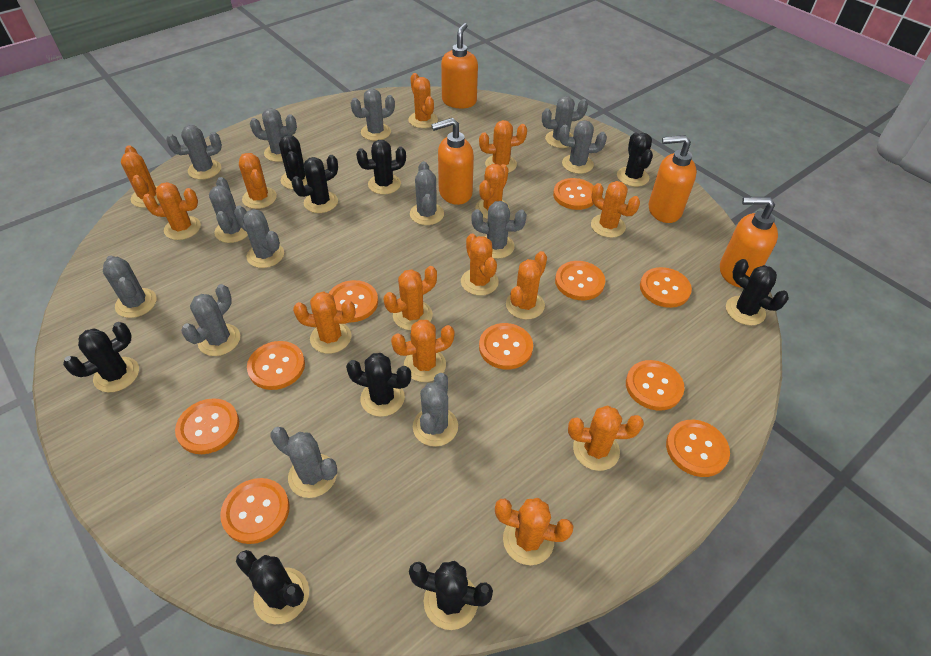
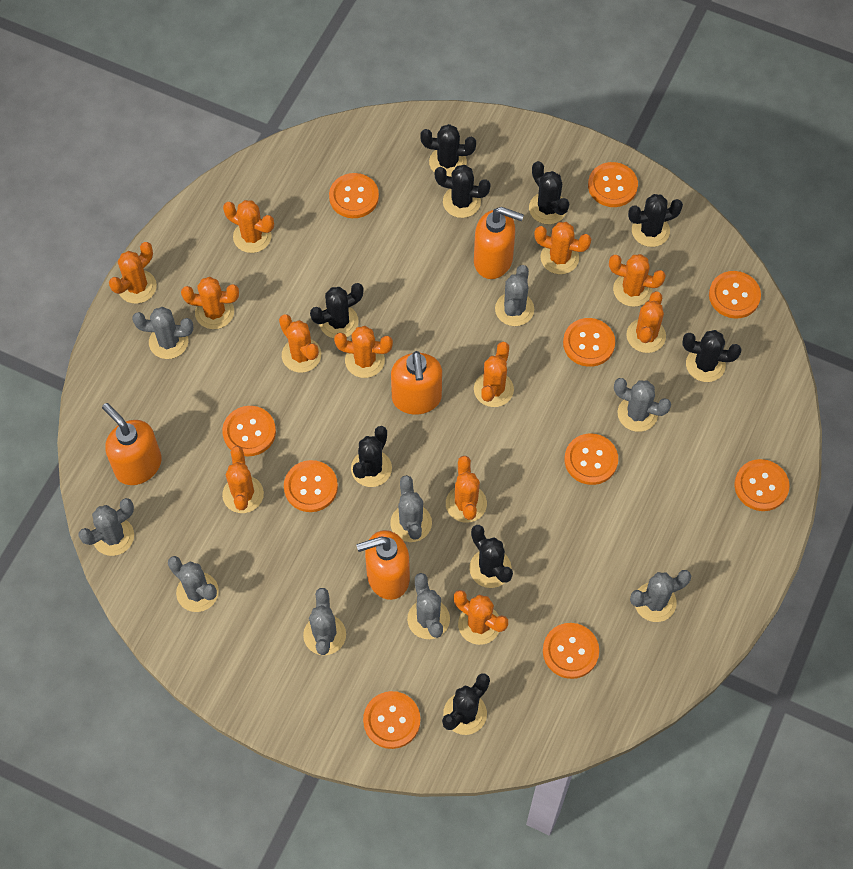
grey cactus: [103,255,157,318] [166,125,222,180] [181,284,240,356] [209,177,248,243] [234,206,284,268] [250,108,297,162] [270,427,337,498] [351,89,395,141] [410,161,444,225] [413,373,458,447] [471,201,527,259] [542,96,588,148] [559,120,607,174] = 13 -> [78,498,134,556] [132,307,193,359] [168,556,219,612] [303,588,346,655] [390,475,432,542] [407,573,450,639] [495,265,534,326] [614,378,671,432] [630,570,691,622] = 9
orange cactus: [121,145,159,208] [143,182,201,240] [239,153,277,209] [293,292,355,354] [384,266,437,330] [391,320,455,382] [408,73,438,128] [461,234,499,296] [475,164,509,219] [479,120,527,173] [495,498,574,565] [506,251,547,320] [568,406,644,471] [591,181,640,238] = 14 -> [109,242,157,304] [181,277,239,329] [222,446,264,513] [223,200,274,253] [279,314,321,373] [334,326,393,378] [446,456,487,523] [454,590,508,645] [474,342,514,407] [534,222,591,274] [609,254,666,307] [626,291,666,353] = 12

